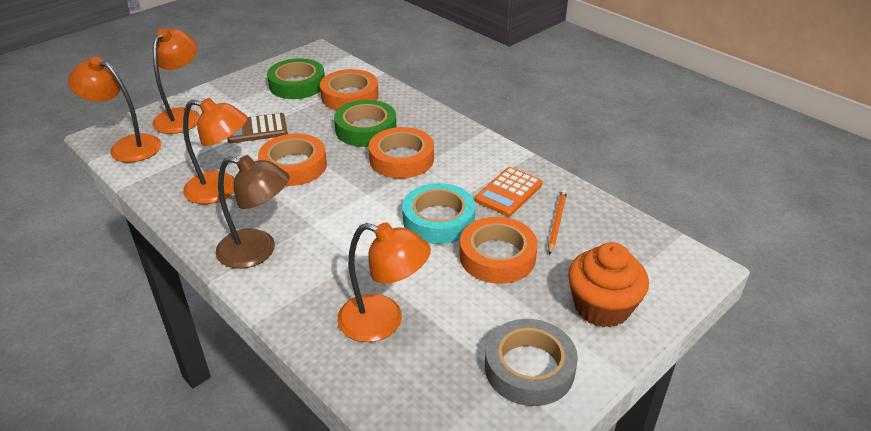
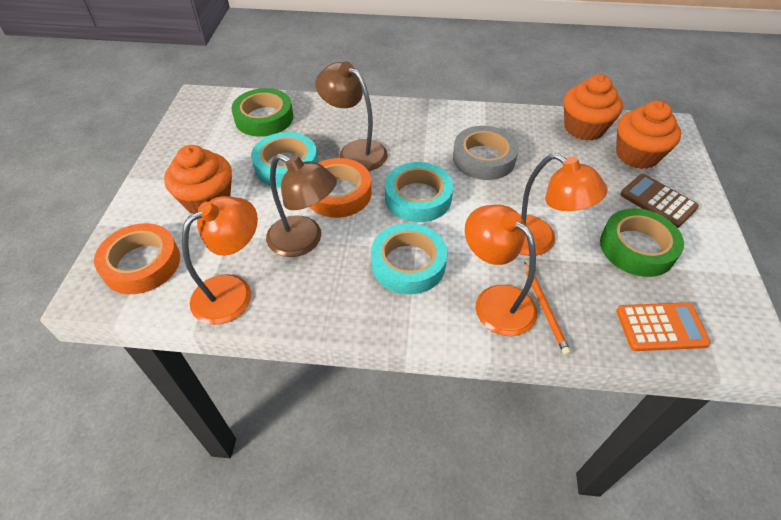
brown lamp: [216,155,289,269] = 1 -> [266,154,337,257] [315,61,388,171] = 2
orange cupcake: [568,242,649,327] = 1 -> [164,145,232,214] [564,74,623,141] [616,101,681,169] = 3
orange lamp: [68,57,161,162] [152,28,200,134] [183,98,247,204] [337,222,431,342] = 4 -> [182,196,258,325] [465,204,537,336] [519,153,608,256] = 3
orange tape: [258,134,327,186] [320,69,379,110] [369,127,434,178] [459,217,538,284] = 4 -> [94,223,180,294] [310,158,372,218] = 2
turquoise tape: [402,183,475,244] = 1 -> [251,132,318,187] [371,223,447,294] [385,162,453,222] = 3

